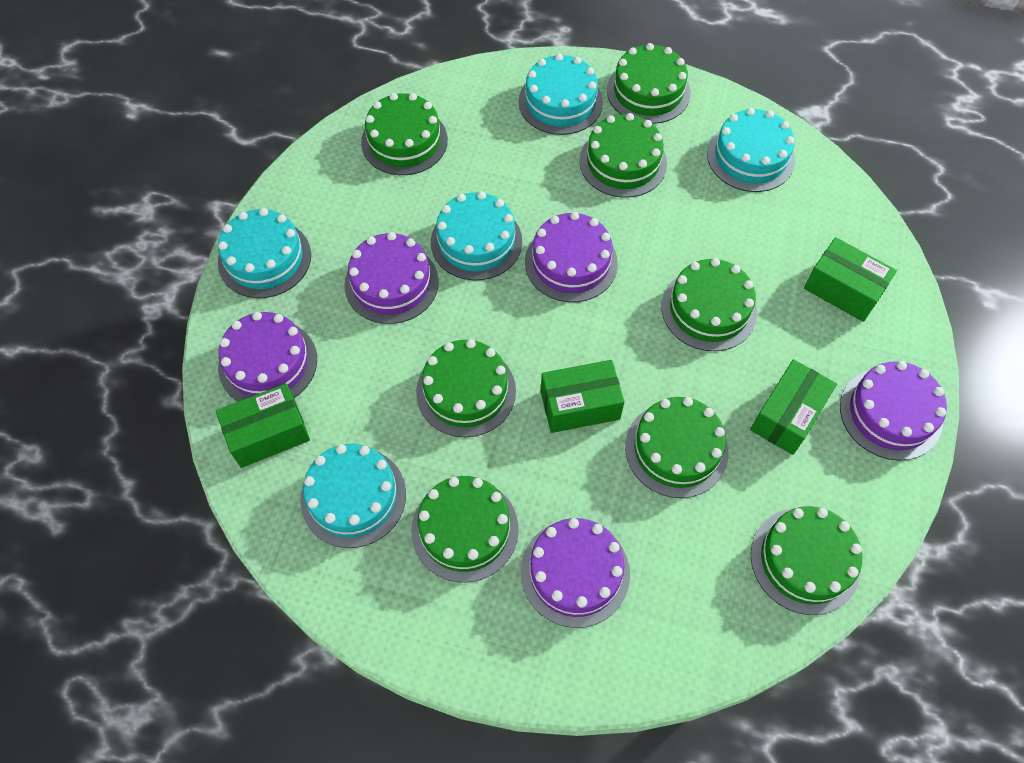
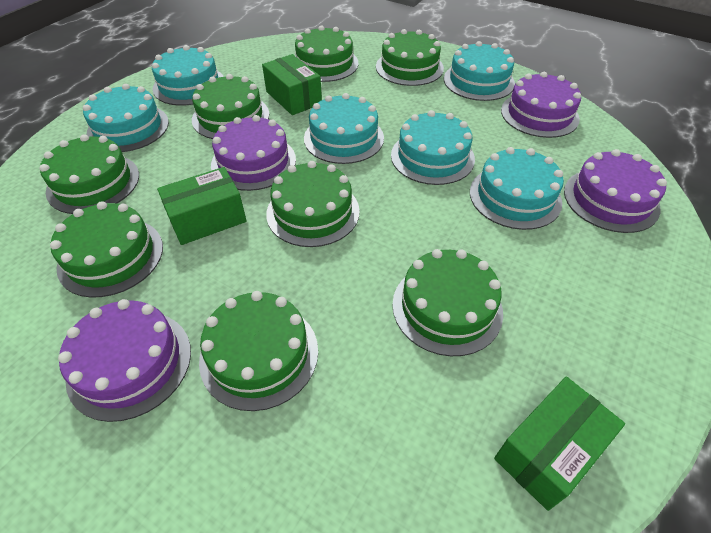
green box: [216,384,310,468] [541,360,625,433] [750,359,837,455] [804,237,897,322] = 4 -> [157,167,247,245] [262,54,322,115] [494,377,625,511] = 3
purple cake: [218,312,317,402] [344,232,439,324] [521,518,630,628] [525,212,618,302] [840,361,947,461] = 5 -> [58,299,191,422] [211,115,296,191] [501,72,581,138] [564,149,667,233] = 4
turquoise cake: [218,208,311,298] [300,444,406,548] [431,191,522,281] [519,53,603,135] [707,108,795,192] = 5 -> [83,84,169,152] [152,45,224,106] [304,93,384,164] [391,110,475,185] [444,41,515,101] [470,147,564,230] = 6

